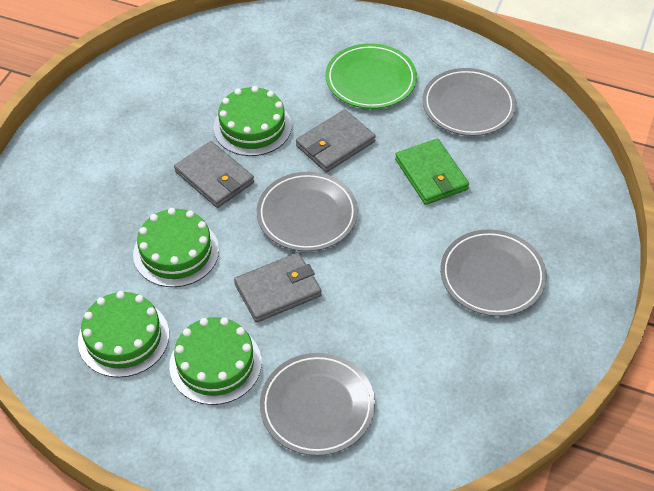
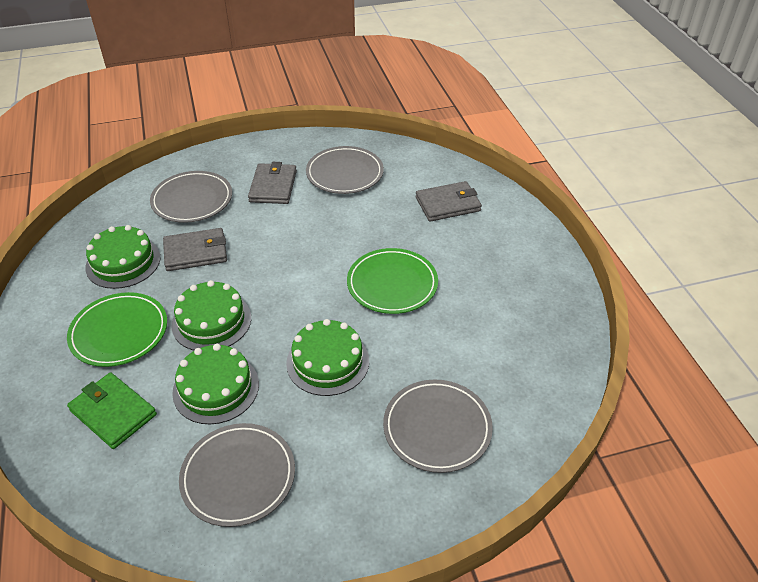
green plate: [325,43,417,109] = 1 -> [67,292,167,367] [347,248,438,314] = 2

